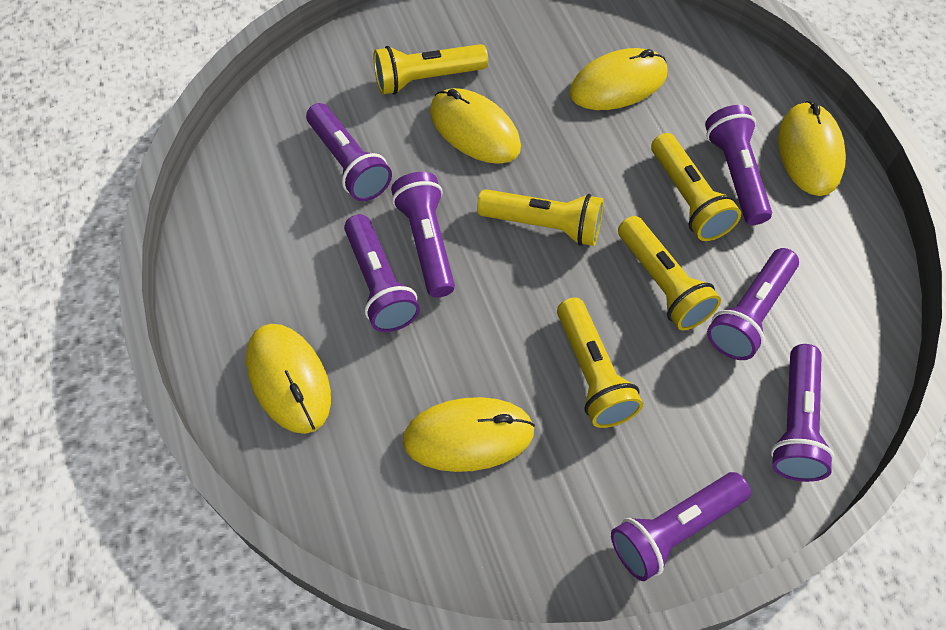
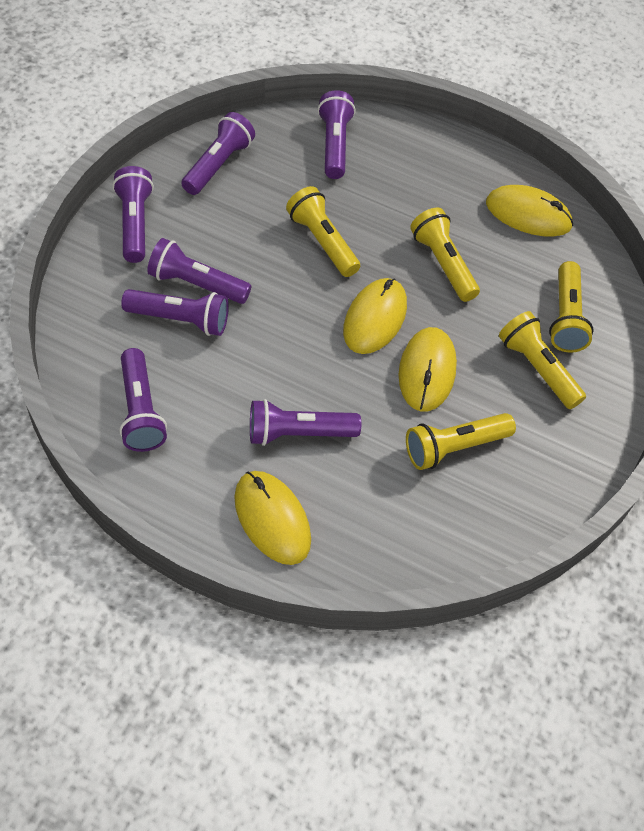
yellow mouse: [246,324,331,434] [402,397,535,472] [430,88,521,164] [569,48,668,110] [778,101,846,196] = 5 -> [234,471,311,565] [343,278,407,354] [399,327,457,412] [486,185,573,237] = 4

